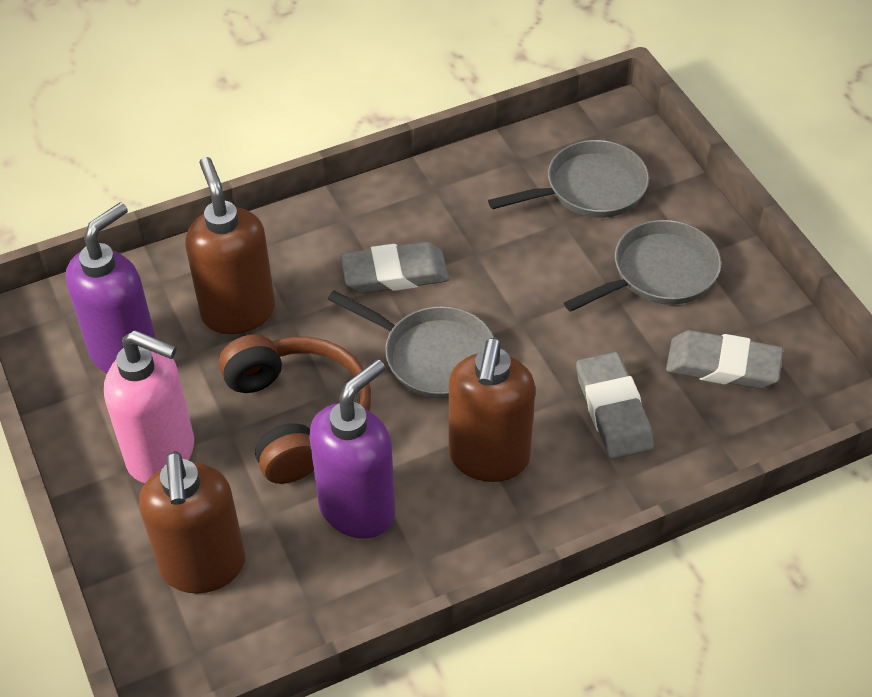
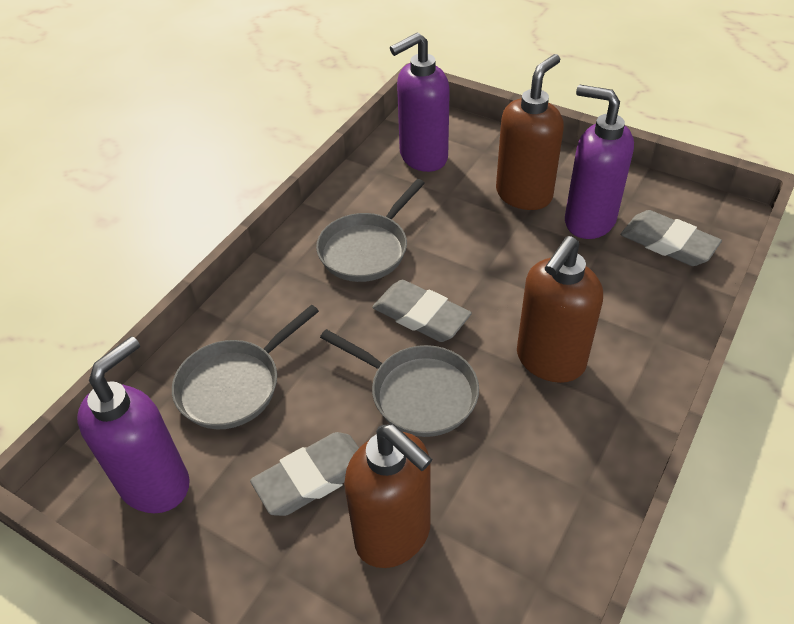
brown headphones: [219,334,371,484] = 1 -> none = 0
pink soap dispenser: [104,330,194,483] = 1 -> none = 0
purple soap dispenser: [66,202,156,373] [309,359,395,538] = 2 -> [77,336,190,513] [390,33,450,172] [565,85,634,239] = 3

